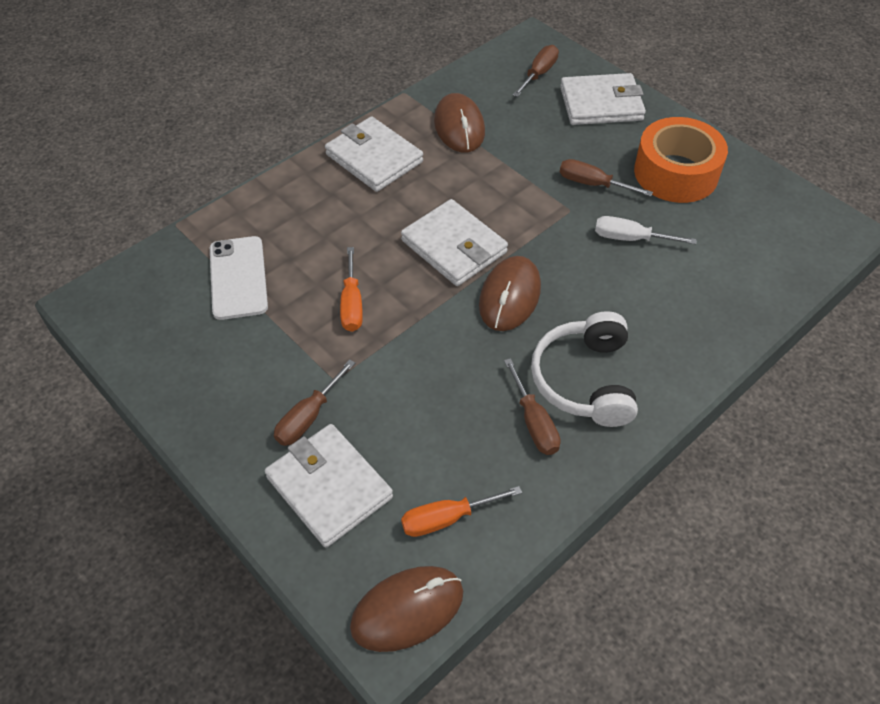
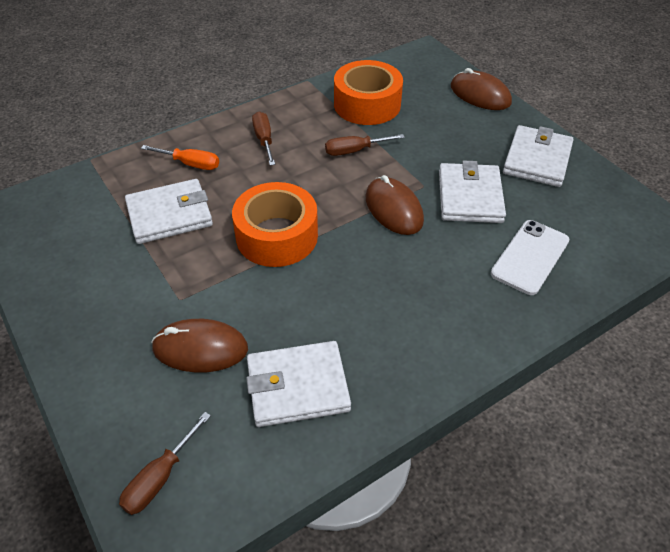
brown screwdriver: [274,359,355,446] [504,358,561,455] [513,45,559,97] [560,159,653,196] = 4 -> [119,412,211,515] [252,112,275,166] [325,134,405,156] = 3
orange screwdriver: [340,247,363,332] [401,486,522,537] = 2 -> [141,145,219,170] = 1
orange tape: [634,117,728,203] = 1 -> [232,182,318,267] [334,60,403,125] = 2
white headphones: [531,311,638,427] = 1 -> none = 0
white screwdriver: [595,216,697,244] = 1 -> none = 0

